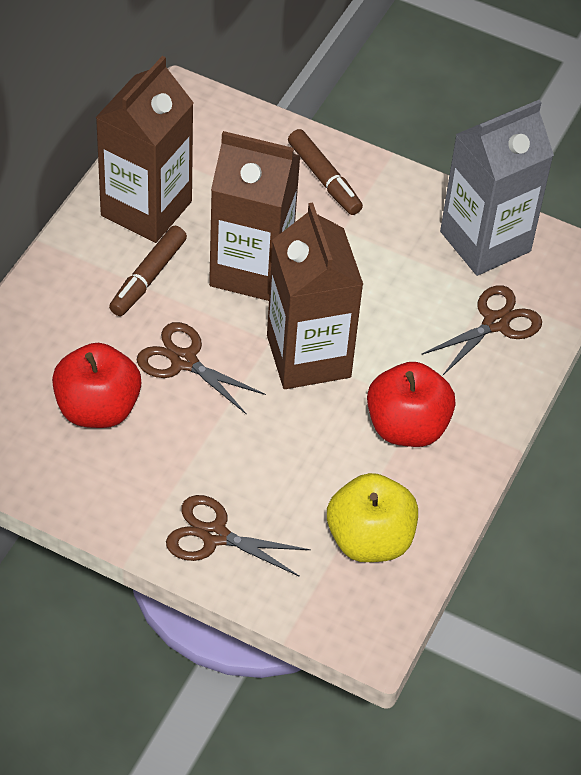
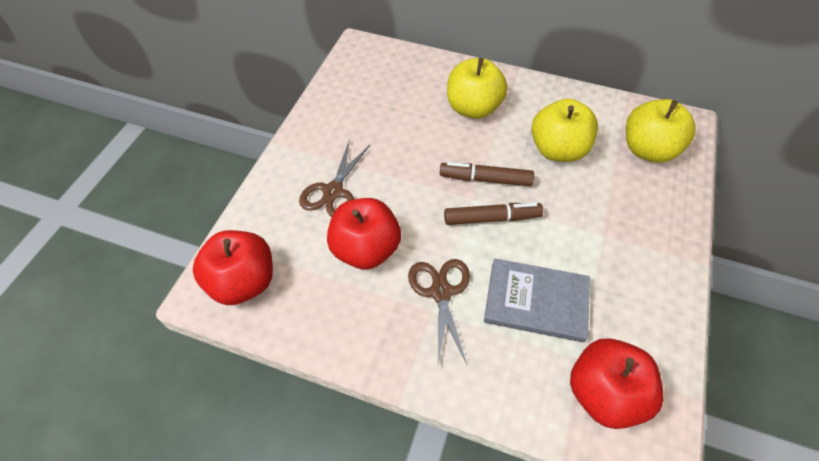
brown carton: [96,56,194,243] [209,131,301,301] [267,203,363,389] = 3 -> none = 0
brown scissors: [137,322,266,415] [166,495,311,577] [421,285,542,375] = 3 -> [299,139,370,217] [408,259,470,365] = 2
grey book: none = 0 -> [484,258,590,343] = 1
grey carton: [440,100,554,276] = 1 -> none = 0
red apple: [52,343,141,428] [367,362,456,447] = 2 -> [193,230,273,305] [327,198,401,270] [570,338,663,429] = 3
yellow apple: [327,473,418,562] = 1 -> [447,58,508,119] [531,99,598,162] [626,99,696,163] = 3

